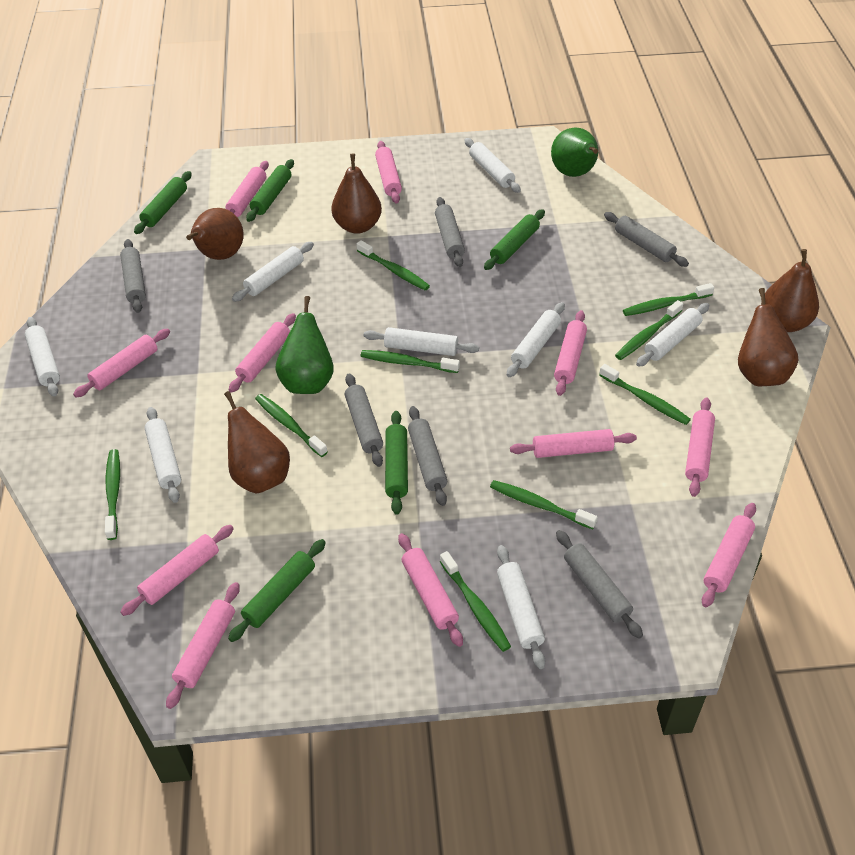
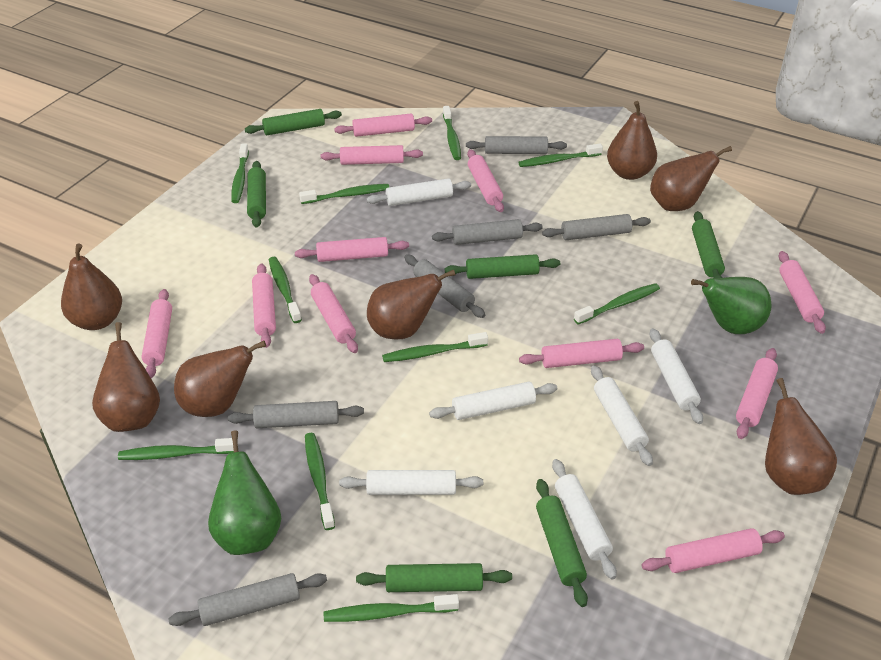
brown pear: [186,208,244,260] [224,391,290,493] [331,154,382,234] [738,288,798,386] [761,249,819,332] = 5 -> [61,243,122,330] [92,322,160,432] [174,341,266,417] [367,270,456,339] [607,101,657,180] [650,146,732,211] [765,378,837,495] = 7
green rolling pin: [134,171,192,234] [228,539,326,642] [246,159,294,222] [385,411,408,515] [484,209,545,270] = 5 -> [245,109,342,135] [247,161,266,228] [356,563,512,592] [445,254,560,279] [536,479,588,607] [692,211,725,278] = 6
green toothbrush: [105,449,120,540] [255,394,328,457] [357,240,430,290] [361,350,460,373] [440,551,511,652] [490,480,598,529] [599,364,691,425] [615,300,683,360] [623,283,714,316] = 9 -> [118,438,238,460] [231,143,249,203] [269,257,302,323] [299,184,389,204] [305,433,335,530] [324,594,459,622] [382,332,488,362] [443,106,461,160] [518,143,603,167] [574,283,660,325] = 10
white rolling pin: [25,317,60,397] [145,407,181,503] [232,242,314,302] [364,327,479,356] [464,138,521,193] [497,545,546,669] [507,302,565,377] [636,303,709,367] = 8 -> [339,470,483,495] [367,178,471,206] [429,382,557,420] [552,459,617,580] [591,365,653,466] [649,328,703,424] = 6

